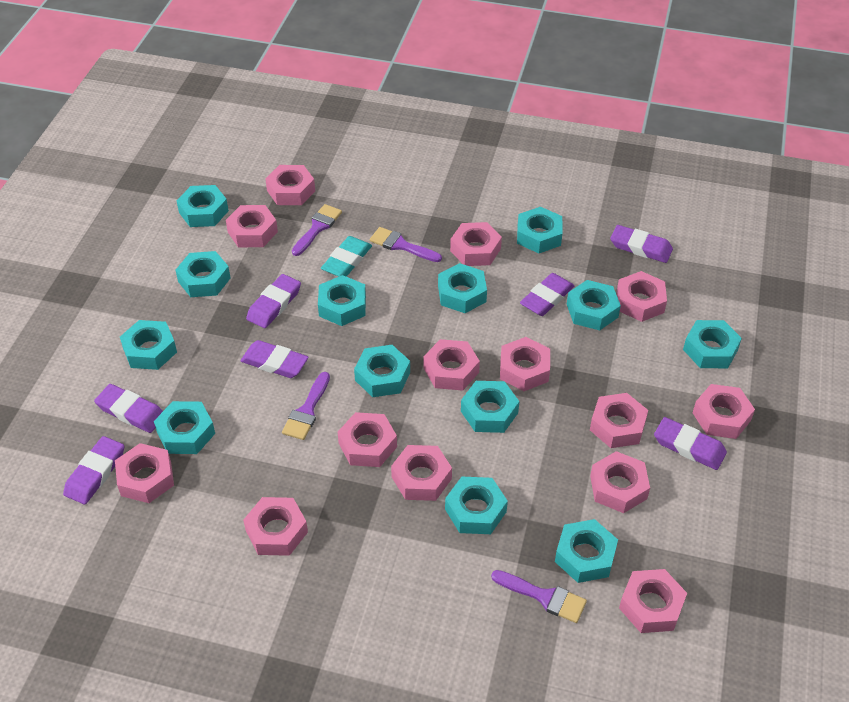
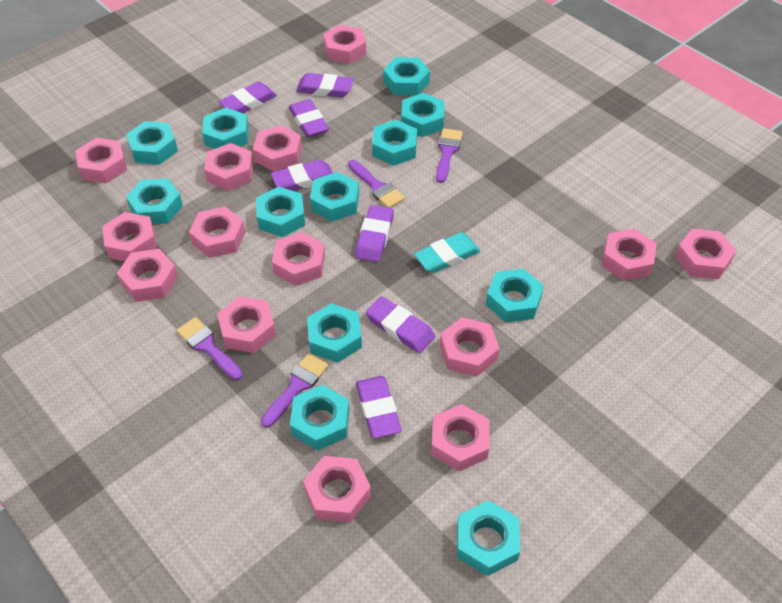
turquoise nut: [120,320,177,370] [154,401,215,454] [175,251,231,297] [177,185,229,227] [318,275,366,326] [354,345,410,397] [438,263,487,313] [445,477,508,534] [461,381,519,433] [517,207,562,253] [555,519,618,583] [567,280,621,330] [683,320,742,368] = 13 -> [126,121,178,165] [126,178,183,224] [202,108,249,149] [256,187,305,237] [290,385,349,451] [307,303,362,363] [310,172,359,222] [372,120,417,166] [383,57,430,96] [401,93,444,137] [457,500,520,576] [486,269,544,323] = 12

